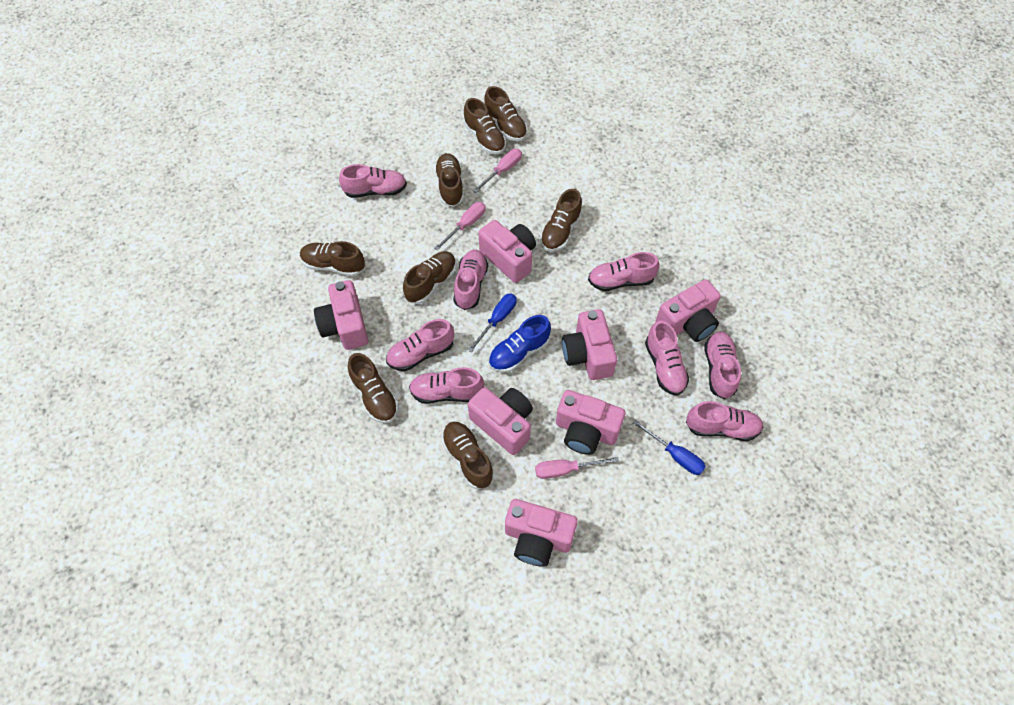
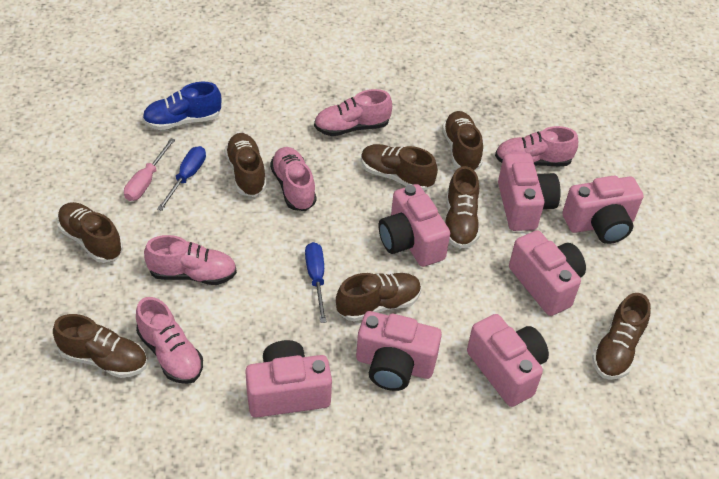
pink screwdriver: [435,202,486,251] [473,149,522,193] [535,457,619,479] = 3 -> [124,138,175,201] = 1
pink shoe: [339,164,407,198] [386,319,454,371] [409,367,484,404] [453,250,488,310] [588,252,659,291] [645,321,689,396] [686,401,763,441] [704,331,741,399] = 8 -> [136,297,203,384] [144,235,237,285] [270,147,316,211] [314,89,392,136] [495,126,578,166] = 5

